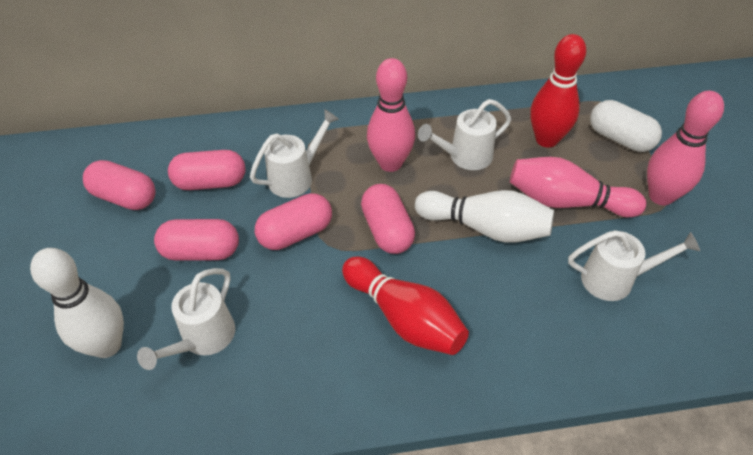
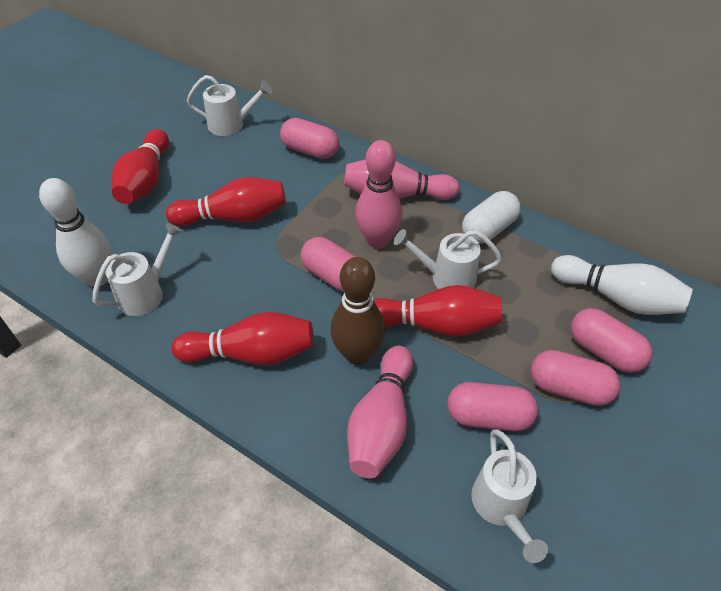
brown bowling pin: none = 0 -> [330,257,385,365] = 1
red bowling pin: [342,257,469,355] [530,34,586,148] = 2 -> [112,129,169,204] [166,177,286,226] [171,312,314,365] [373,285,502,337] = 4

